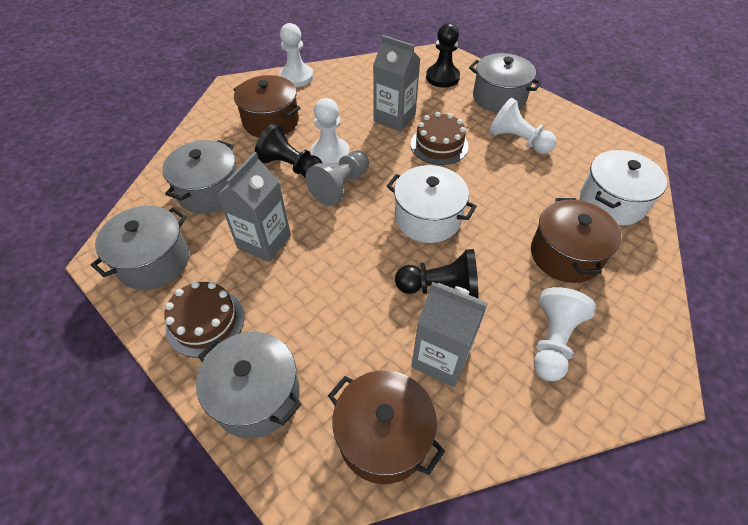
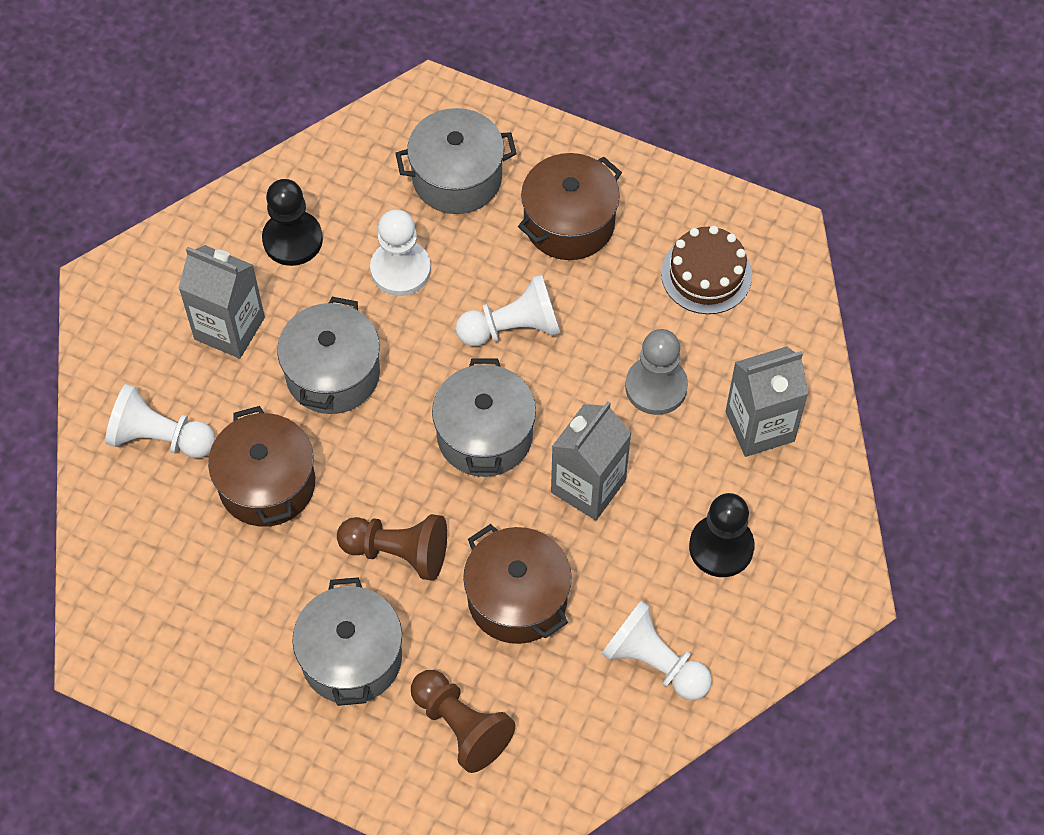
black pawn: [255,123,323,178] [395,249,478,298] [426,23,460,88] = 3 -> [262,179,323,266] [689,493,754,577] = 2
brown cake: [164,281,244,358] [411,112,468,165] = 2 -> [661,226,752,314] = 1
brown pawn: none = 0 -> [337,514,447,581] [411,670,515,773] = 2
white pot: [387,165,477,243] [580,150,667,225] = 2 -> none = 0

